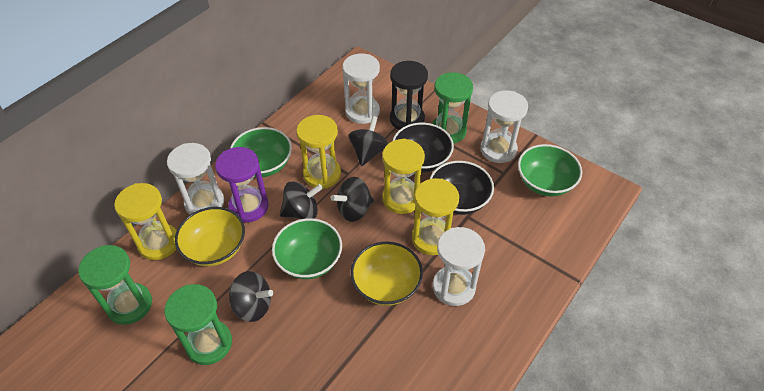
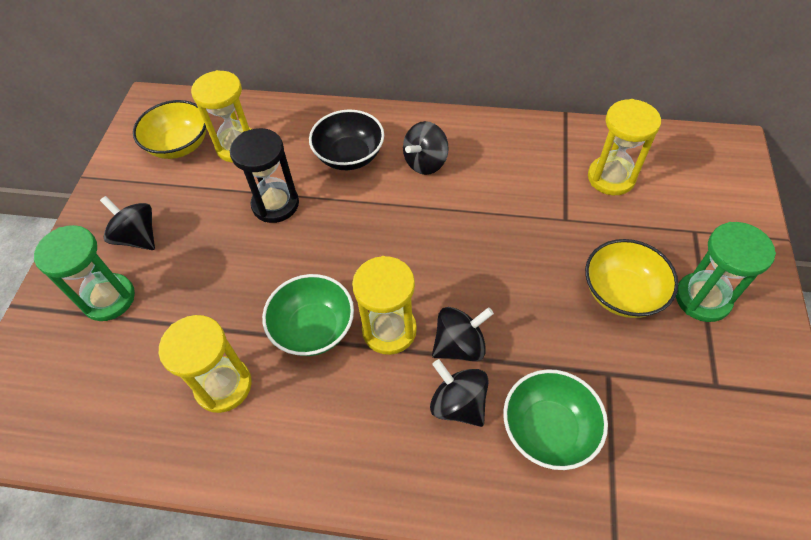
black bowl: [393,123,454,172] [430,161,494,215] = 2 -> [309,110,384,170] = 1
green bowl: [230,127,292,177] [272,218,342,279] [518,144,582,196] = 3 -> [262,274,354,356] [503,369,608,470] = 2
green hourglass: [78,245,152,325] [164,284,232,365] [432,72,473,144] = 3 -> [34,225,135,321] [676,222,776,322] = 2
purple hourglass: [215,147,269,223] = 1 -> none = 0
white hourglass: [167,143,224,215] [342,53,380,124] [433,227,485,306] [480,90,528,163] = 4 -> none = 0

